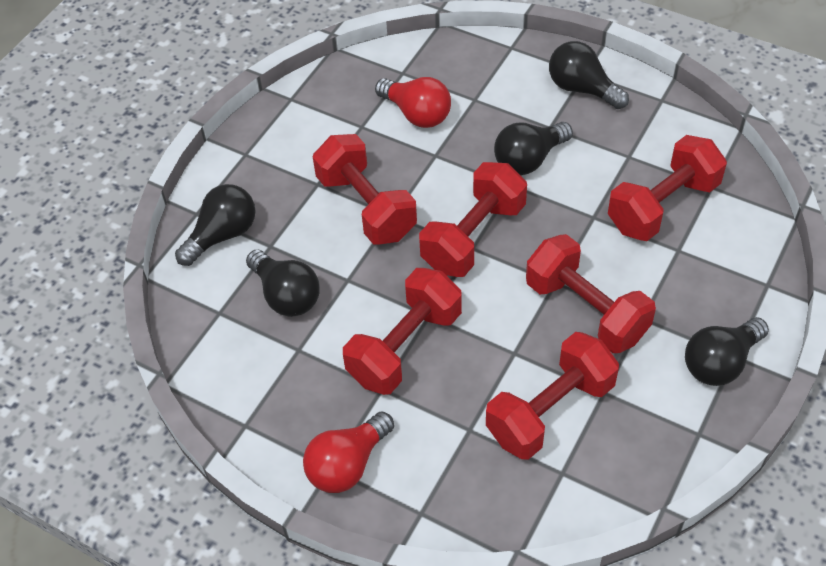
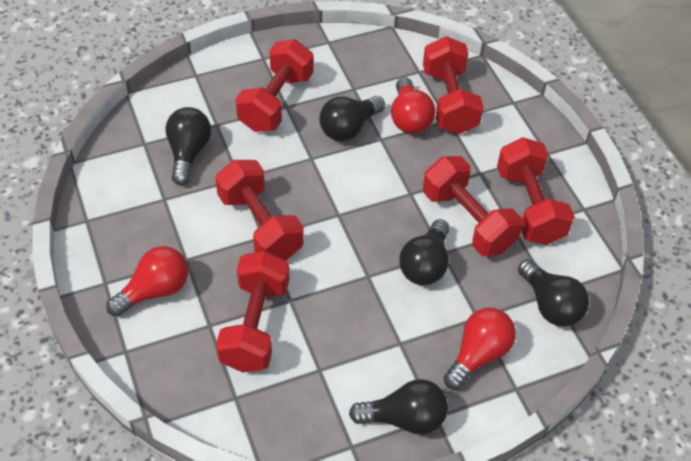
red light bulb: [303,411,394,493] [375,77,451,128] = 2 -> [106,246,188,317] [391,77,435,134] [444,308,516,390] = 3

